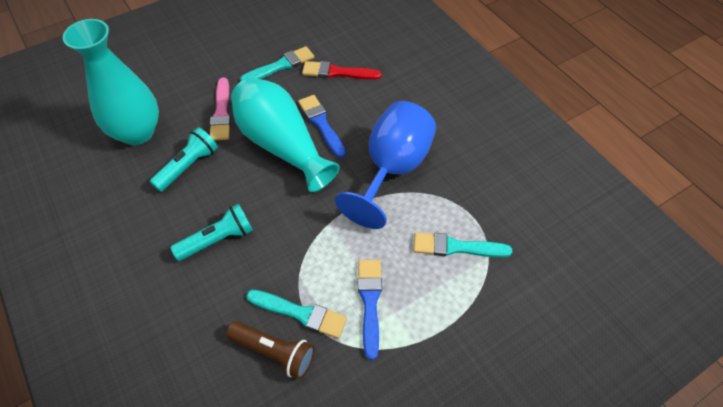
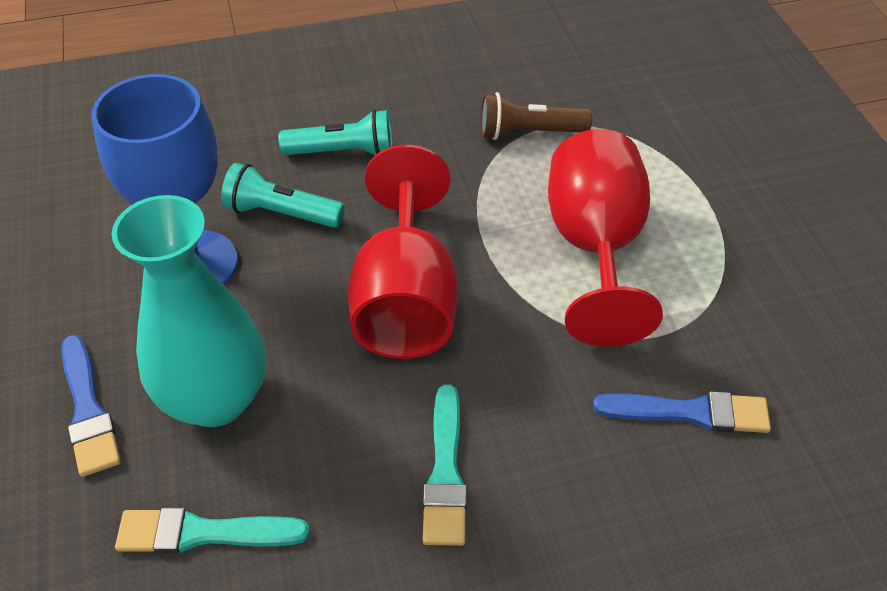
pink brush: [210,78,231,141] = 1 -> none = 0
red brush: [302,61,381,80] = 1 -> none = 0
red goblet: none = 0 -> [348,145,458,359] [548,129,663,347] = 2
turquoise brush: [240,46,314,81] [246,290,347,338] [414,232,512,257] = 3 -> [115,507,310,553] [422,384,467,546] = 2
turquoise vase: [63,19,159,145] [231,77,340,192] = 2 -> [112,195,266,427] = 1

